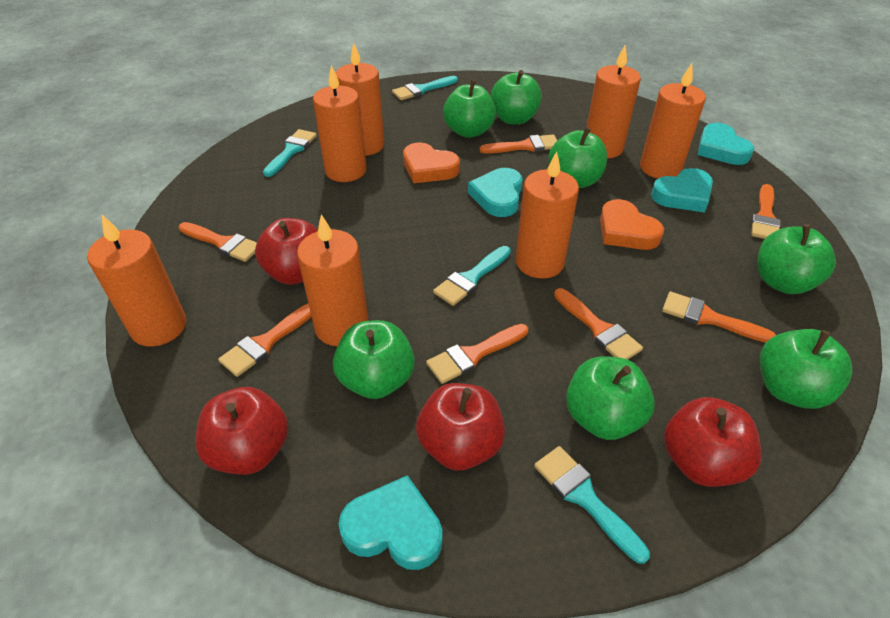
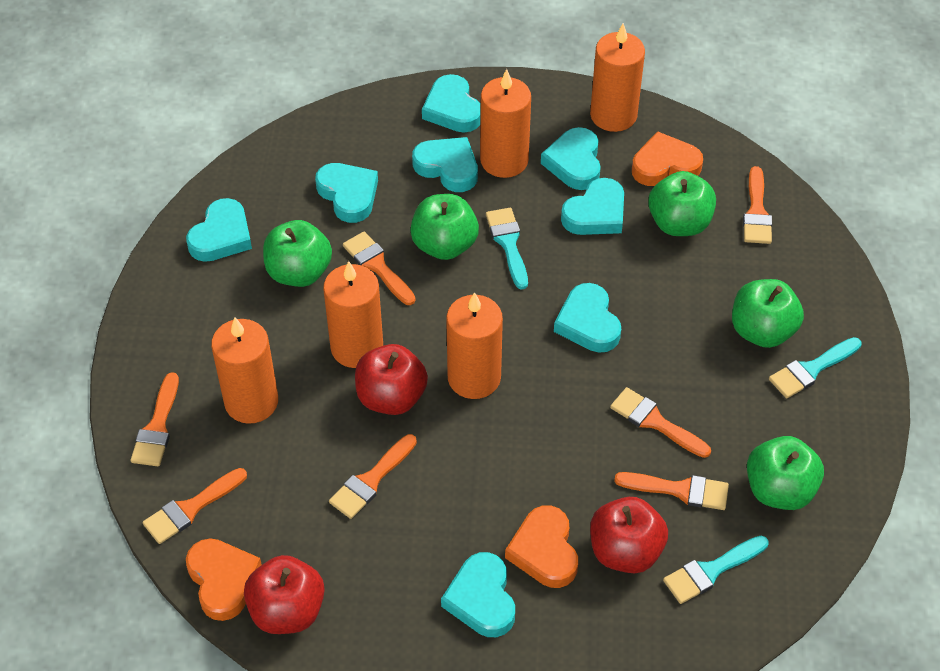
green apple: [333,320,415,399] [443,79,496,138] [490,70,542,125] [549,127,607,188] [566,356,655,440] [757,224,836,294] [760,329,853,409] = 7 -> [263,220,332,287] [410,194,479,260] [648,171,716,236] [732,279,804,348] [747,436,824,510] = 5
orange candle: [87,215,186,347] [297,214,369,346] [313,65,367,182] [336,42,384,156] [516,151,579,279] [587,45,641,158] [640,63,706,179] = 7 -> [211,318,278,424] [323,261,383,368] [446,292,503,399] [480,69,531,178] [590,23,645,132] = 5
orange heart: [403,142,460,183] [600,199,664,250] = 2 -> [186,539,262,621] [505,506,578,588] [632,131,703,186] = 3
red apple: [195,387,288,475] [255,218,318,285] [416,383,505,470] [664,397,761,487] = 4 -> [244,555,325,634] [355,344,428,415] [590,497,668,573] = 3
turquoise brush: [263,129,317,177] [392,76,458,100] [433,246,511,306] [534,446,650,564] = 4 -> [486,208,528,290] [663,536,769,604] [769,337,862,398] = 3
turquoise heart: [339,475,442,570] [468,168,522,217] [651,168,713,213] [698,123,754,165] = 4 -> [186,198,252,262] [315,163,378,223] [412,137,478,192] [422,74,481,132] [441,552,515,637] [541,127,601,190] [554,283,621,353] [561,178,624,235] = 8

